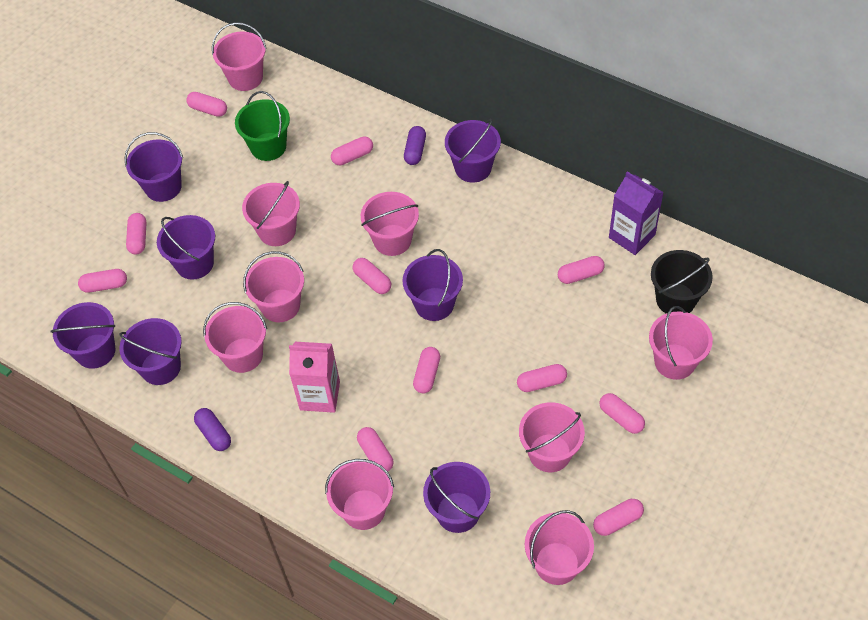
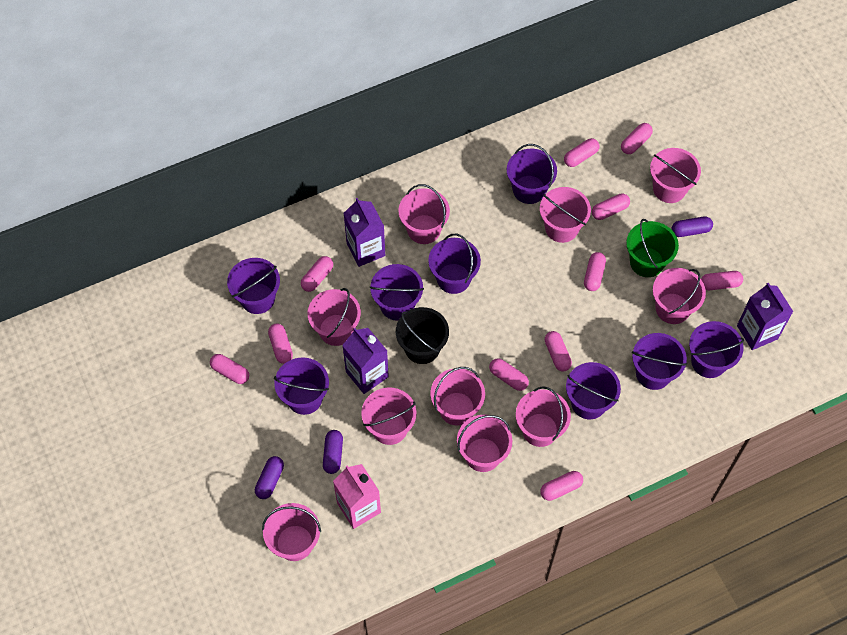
pink bucket: [203,302,267,373] [212,22,267,91] [242,181,300,246] [243,251,304,322] [325,459,394,530] [361,192,419,256] [519,402,585,472] [525,510,594,585] [649,306,713,380] = 9 -> [262,503,321,561] [308,288,361,346] [361,387,417,445] [398,184,450,244] [431,367,485,425] [457,415,512,472] [516,386,571,447] [540,187,591,243] [650,148,701,203] [653,268,706,324] = 10
purple bucket: [50,302,115,369] [119,318,182,385] [124,132,183,202] [157,215,215,279] [402,249,463,321] [423,462,490,533] [445,119,501,183] = 7 -> [227,258,280,314] [274,357,329,415] [370,264,424,321] [428,234,481,294] [507,144,557,204] [566,362,621,419] [632,333,687,390] [689,321,744,378] = 8
purple capsule: [194,408,231,451] [404,126,426,165] = 2 -> [255,456,284,499] [323,430,343,474] [671,216,713,237] = 3
purple carton: [609,171,664,255] = 1 -> [342,328,389,394] [344,198,385,267] [737,283,793,350] = 3

